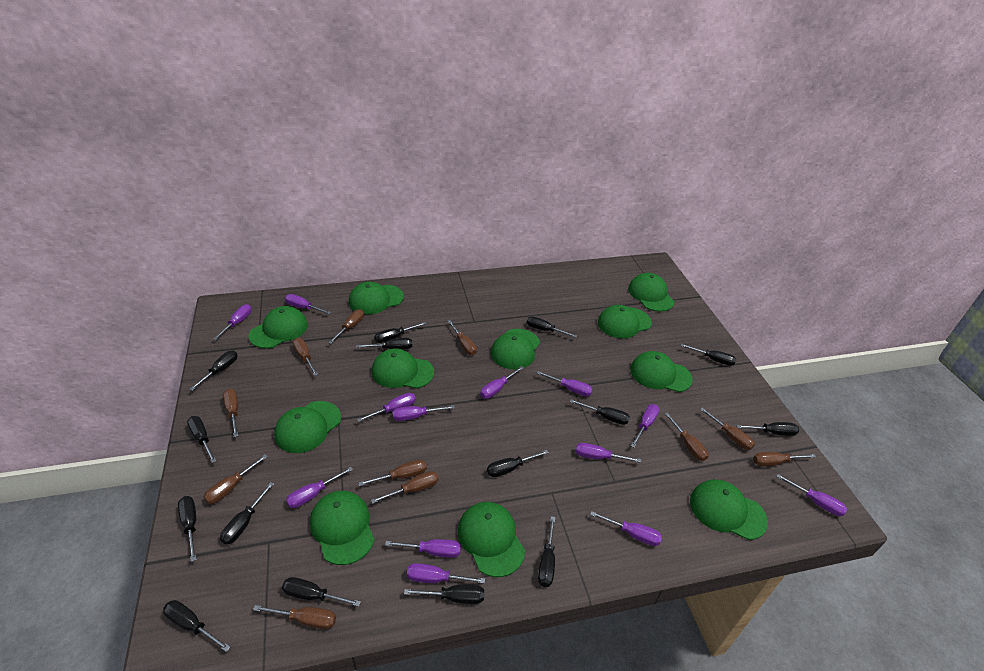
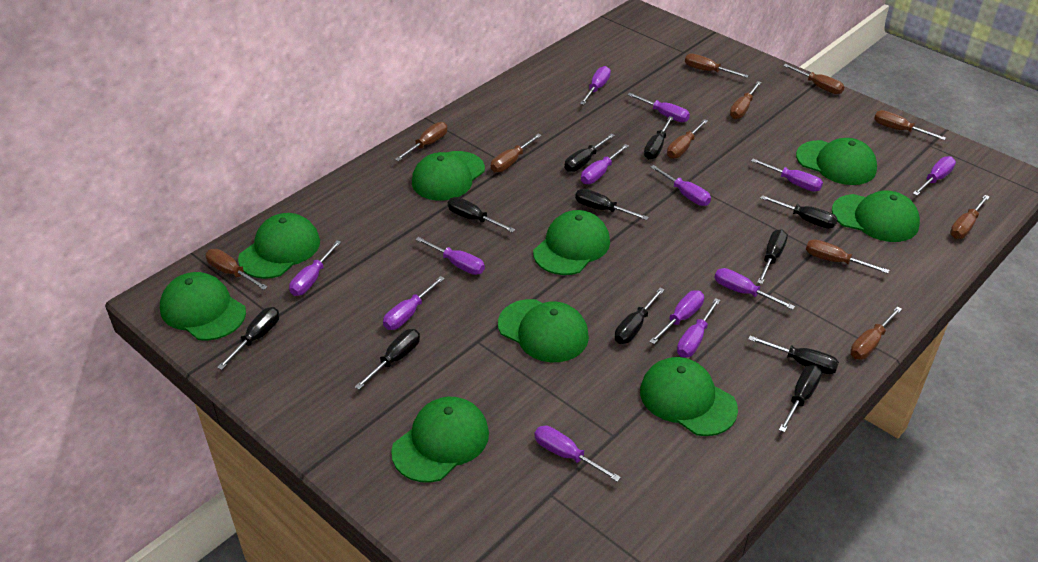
black screwdriver: [163,600,230,652] [178,496,196,562] [187,416,216,463] [189,350,238,391] [220,482,274,545] [282,577,361,607] [356,338,412,350] [375,322,426,343] [404,585,484,604] [487,450,549,477] [527,316,578,338] [538,516,556,587] [570,399,630,425] [680,344,736,366] [736,422,799,436] = 15 -> [217,307,279,370] [355,329,420,390] [448,197,515,233] [565,134,615,172] [575,189,649,220] [615,288,665,344] [644,116,674,160] [748,336,839,374] [757,229,788,284] [761,195,837,229] [779,365,822,433] = 11
green cap: [248,306,308,349] [274,401,341,453] [310,491,374,565] [349,282,404,315] [372,348,434,389] [458,502,525,577] [491,329,540,370] [598,305,652,339] [628,273,675,312] [630,351,693,392] [690,479,768,540] = 11 -> [160,272,246,341] [238,213,320,279] [391,397,489,483] [412,151,485,201] [498,299,589,362] [533,210,610,275] [640,357,738,436] [796,138,877,185] [832,191,920,242] = 9

